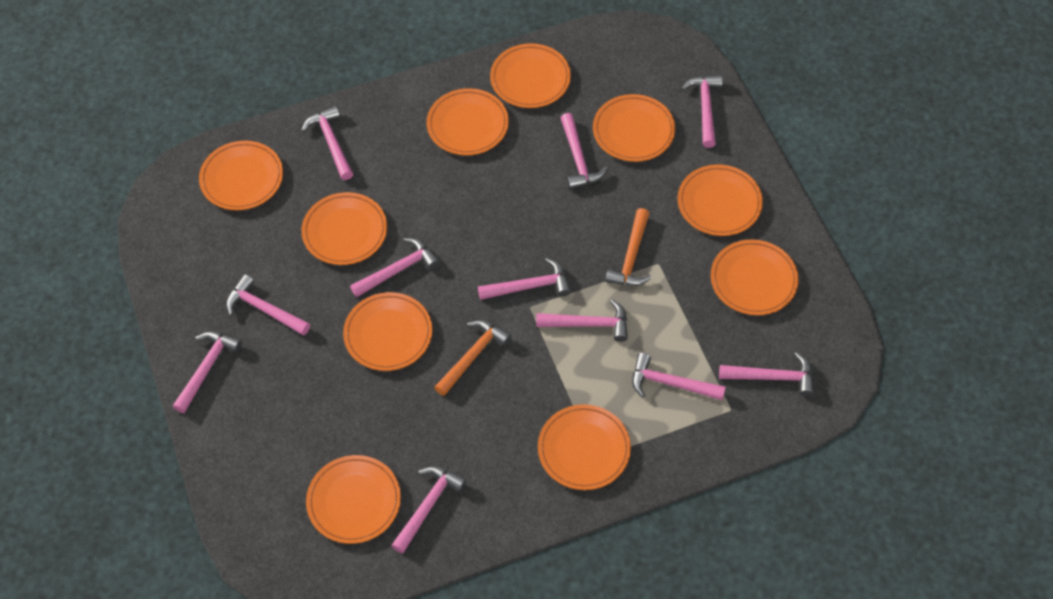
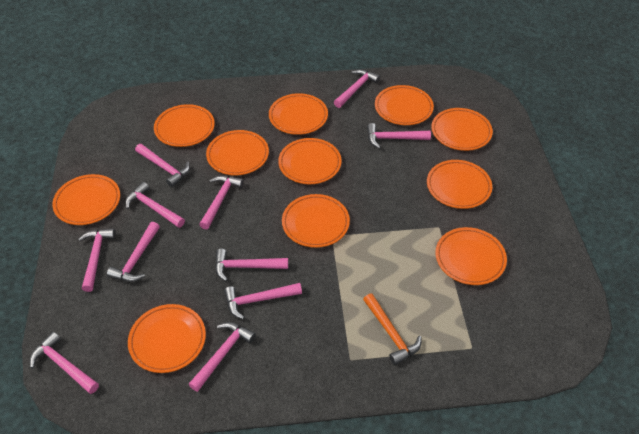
orange hammer: [434,320,512,396] [605,208,652,286] = 2 -> [363,293,421,365] = 1
orange plate: [199,141,283,210] [301,192,387,265] [306,455,401,544] [343,292,432,371] [427,88,509,155] [490,43,571,108] [538,404,631,490] [593,94,675,162] [678,165,763,236] [711,240,799,315] = 10 -> [52,174,120,225] [128,304,206,373] [154,104,215,147] [206,130,269,176] [269,93,328,135] [278,138,342,184] [282,194,350,248] [375,85,434,125] [427,160,492,209] [431,108,493,151] [435,227,507,285] = 11

